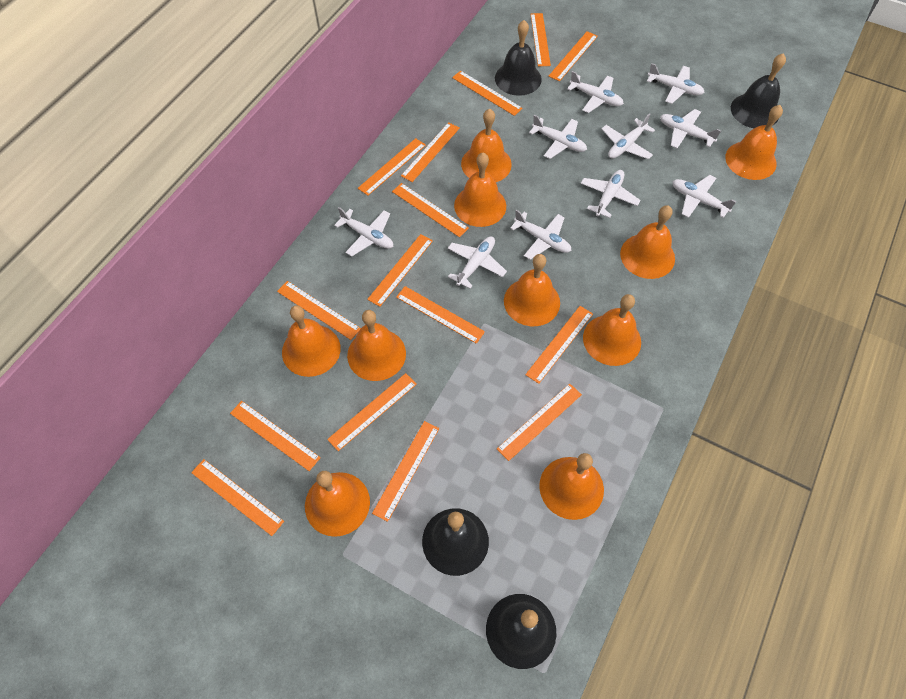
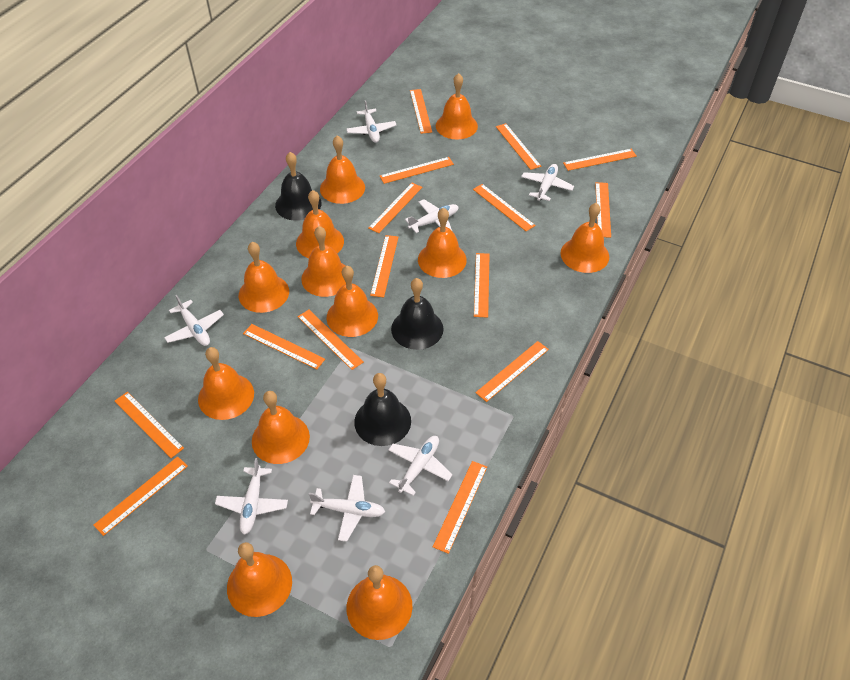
black bell: [422,509,489,576] [486,594,556,669] [495,20,542,96] [731,53,786,128] = 4 -> [275,152,322,221] [354,373,411,446] [391,278,443,350] = 3
orange bell: [282,305,341,377] [305,471,370,537] [347,310,406,381] [454,153,506,227] [461,109,512,182] [504,254,560,326] [539,453,604,520] [583,294,641,366] [620,205,675,279] [725,105,783,180] = 10 -> [198,347,254,420] [227,542,292,617] [239,242,289,313] [252,391,310,464] [296,190,344,258] [301,226,346,297] [320,135,365,204] [327,266,378,337] [347,565,412,640] [418,208,467,278] [436,73,478,140] [560,203,609,273] = 12
white plane: [334,207,393,256] [448,236,507,289] [510,210,571,260] [529,115,587,159] [567,71,624,113] [581,170,641,218] [602,113,655,159] [647,63,705,104] [660,109,721,148] [672,175,737,218] = 10 -> [164,295,224,346] [215,458,288,535] [309,475,385,542] [346,100,396,143] [388,436,453,496] [405,199,458,233] [521,164,574,201] = 7

